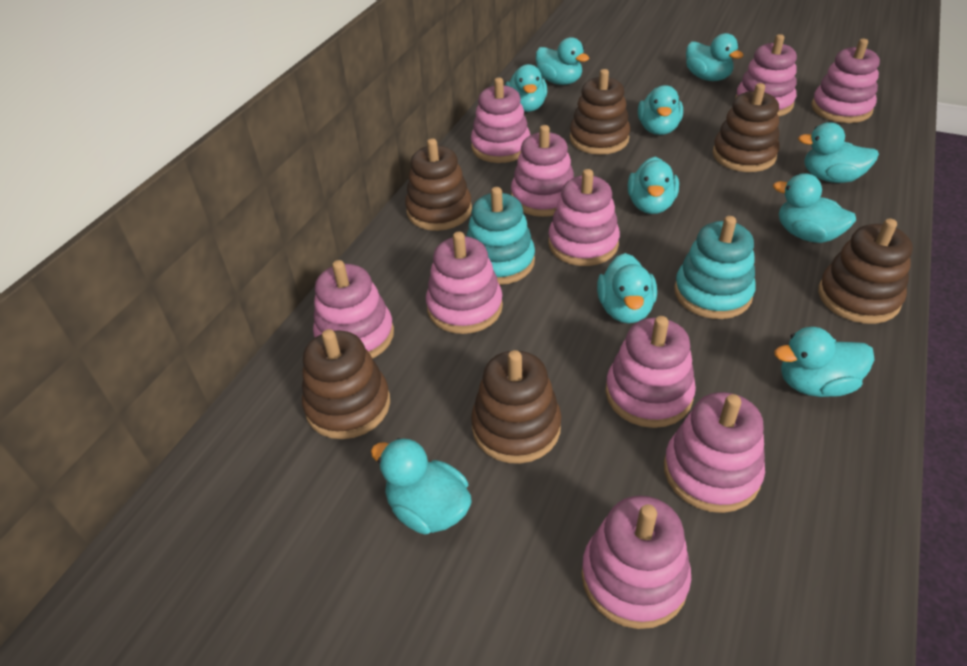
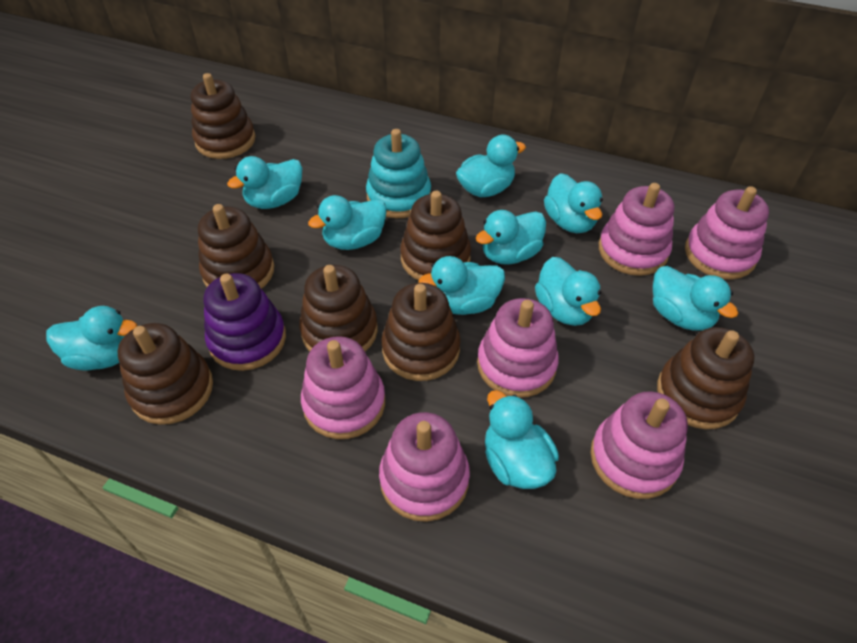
brown stacking toy: [302,329,390,439] [405,138,472,231] [471,350,561,464] [570,69,630,155] [713,83,780,172] [818,218,913,324] = 6 -> [117,323,213,425] [191,73,256,159] [198,204,274,289] [299,265,378,351] [381,283,461,381] [400,191,471,280] [657,327,755,429] = 7
pink stacking toy: [313,260,394,359] [426,231,503,334] [471,77,530,163] [511,125,574,217] [549,169,620,266] [581,496,691,629] [606,316,696,428] [664,392,765,513] [735,34,797,116] [811,39,880,123] = 10 -> [301,336,385,439] [379,412,470,522] [477,298,559,398] [590,391,688,499] [599,183,674,276] [685,186,769,280] = 6
purple stacking toy: none = 0 -> [204,273,286,371] = 1
turquoise stacking toy: [466,187,535,285] [674,216,756,319] = 2 -> [366,129,431,218] = 1

